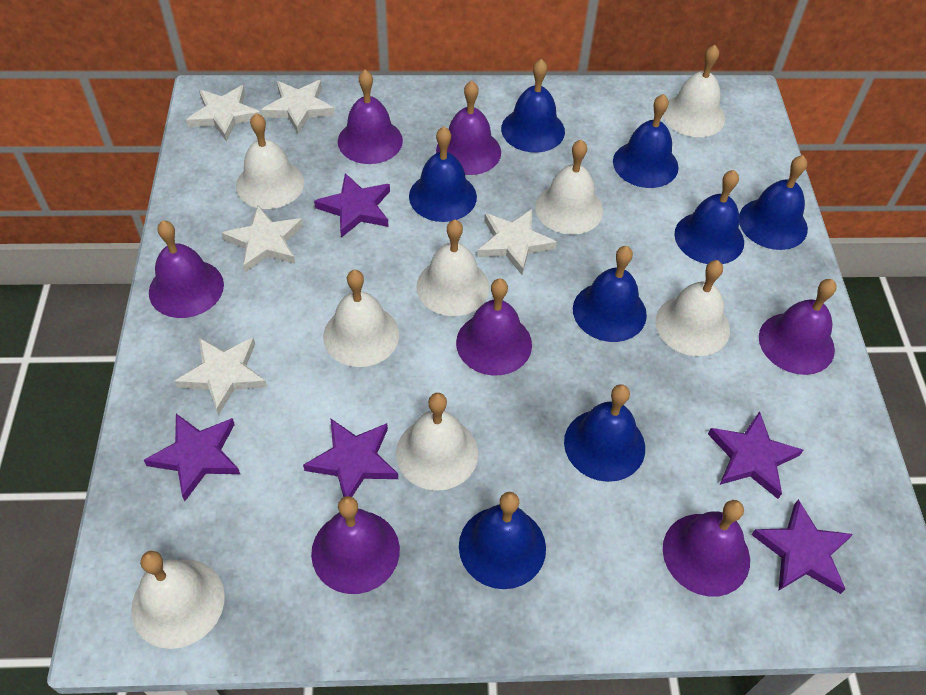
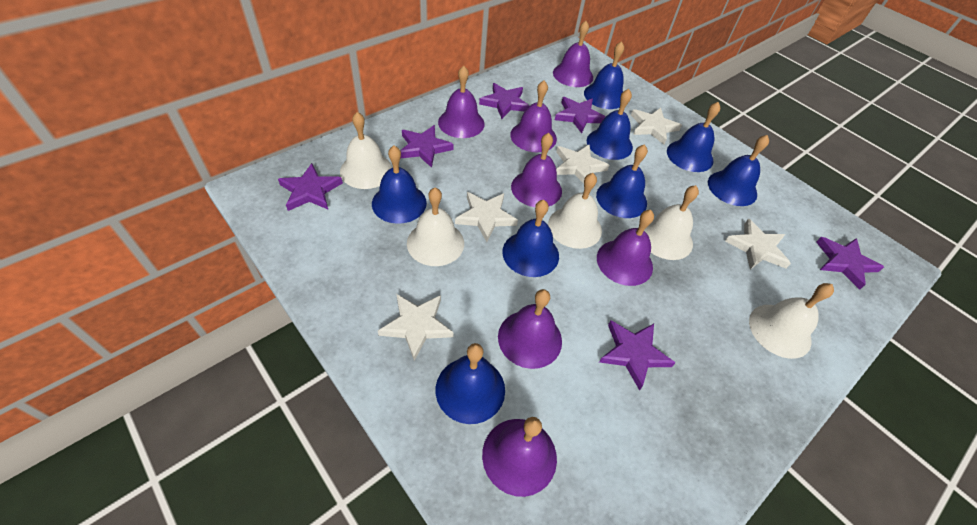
purple star: [144,414,240,501] [303,418,398,497] [314,173,390,238] [708,411,803,499] [751,499,853,594] = 5 -> [278,163,343,211] [400,125,454,168] [479,83,529,119] [555,97,605,133] [599,320,675,390] [816,237,884,290] = 6
white bell: [131,551,225,649] [236,113,304,209] [323,270,399,367] [396,393,478,491] [416,220,489,316] [535,139,603,235] [655,260,730,356] [663,45,725,137] = 8 -> [340,112,393,189] [407,188,464,266] [548,173,602,249] [644,185,699,260] [749,283,834,359] = 5

